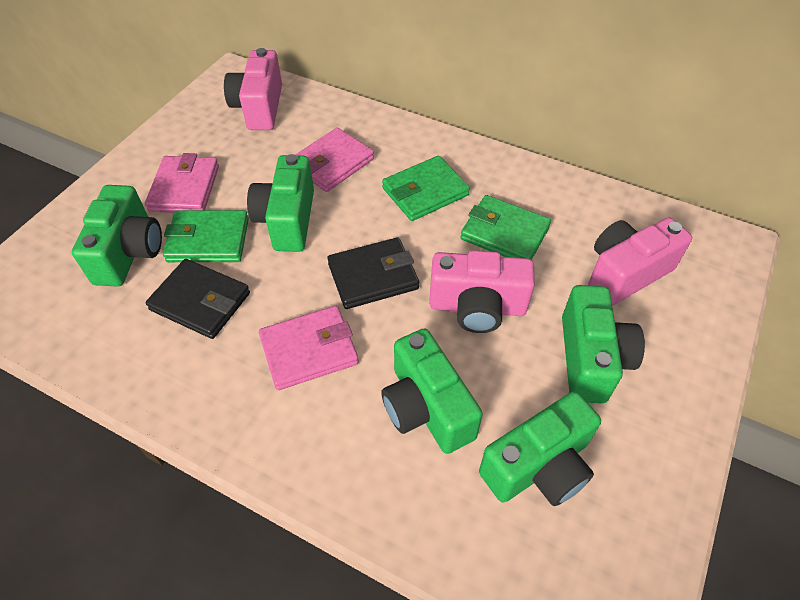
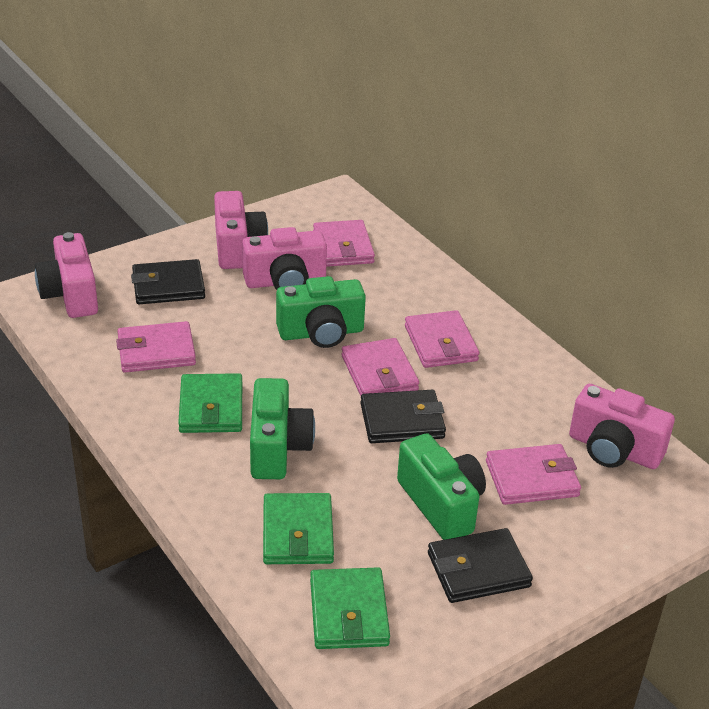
black wallet: [145,259,250,339] [327,237,419,309] = 2 -> [131,259,205,304] [360,390,446,443] [428,528,533,603] = 3
green camera: [72,185,162,287] [247,154,314,252] [381,328,483,454] [479,391,601,506] [562,285,645,403] = 5 -> [250,378,315,479] [276,276,366,348] [397,434,486,540] = 3
pink camera: [224,48,282,130] [429,250,535,333] [588,217,692,306] = 3 -> [35,232,98,318] [214,191,268,269] [242,227,327,290] [569,384,675,469] = 4
pink wallet: [145,153,219,213] [259,306,359,390] [295,128,374,192] = 3 -> [116,321,196,373] [313,220,375,267] [342,338,419,396] [405,310,479,368] [486,444,581,505] = 5

